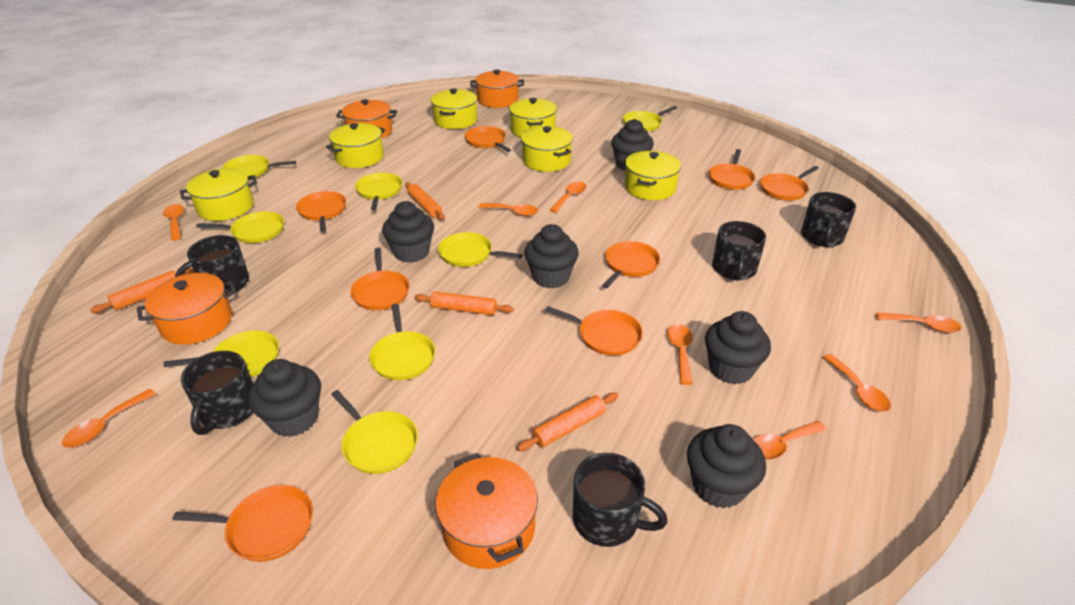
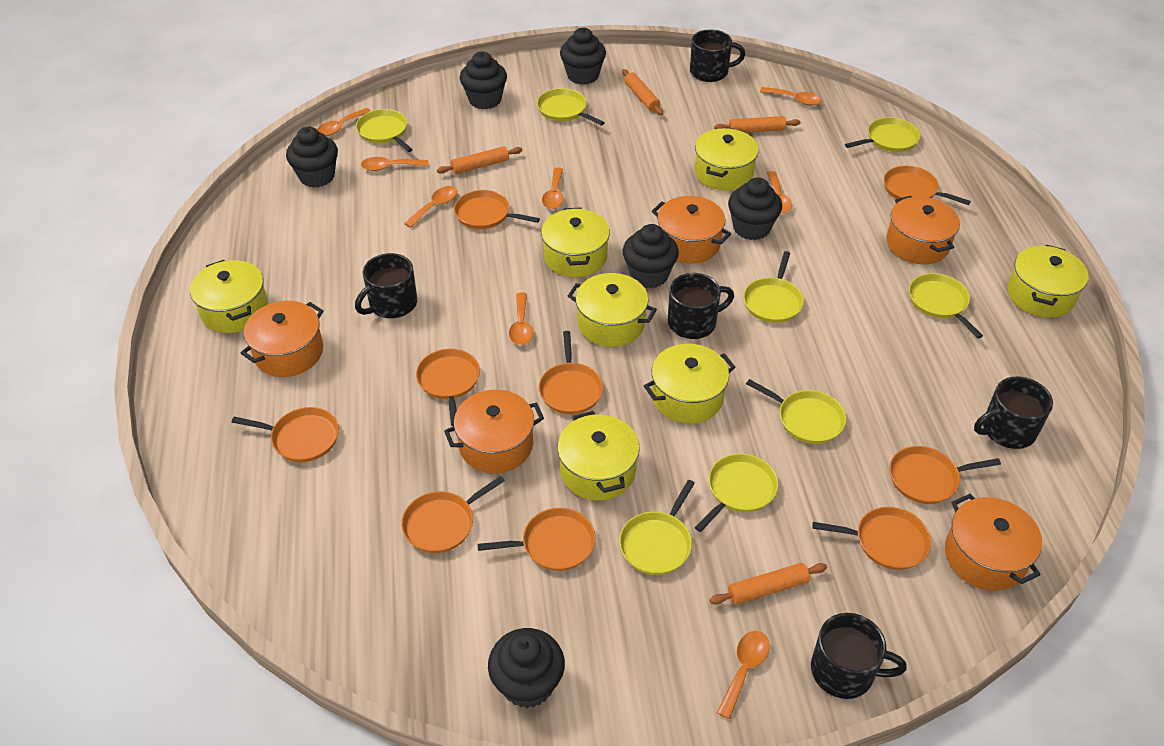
orange pan: [172,485,313,562] [296,191,346,232] [350,248,409,310] [464,126,511,152] [545,306,643,355] [602,241,660,288] [708,149,755,190] [760,166,819,201] = 8 -> [232,407,339,462] [401,476,505,553] [416,349,480,426] [454,190,540,229] [477,508,595,571] [539,331,603,414] [813,507,931,570] [884,166,971,205] [889,446,1001,504] = 9
orange pot: [137,273,236,344] [336,99,397,139] [436,453,538,569] [470,70,524,108] = 4 -> [241,301,324,377] [444,389,544,473] [652,196,731,263] [886,196,960,264] [945,494,1042,591] = 5
yellow pot: [180,168,257,221] [326,123,385,168] [431,88,477,129] [509,98,557,138] [521,126,573,172] [625,151,681,200] = 6 -> [190,260,268,333] [541,208,610,277] [557,411,640,500] [568,273,657,347] [644,344,735,424] [695,128,759,191] [1008,245,1089,318] = 7

